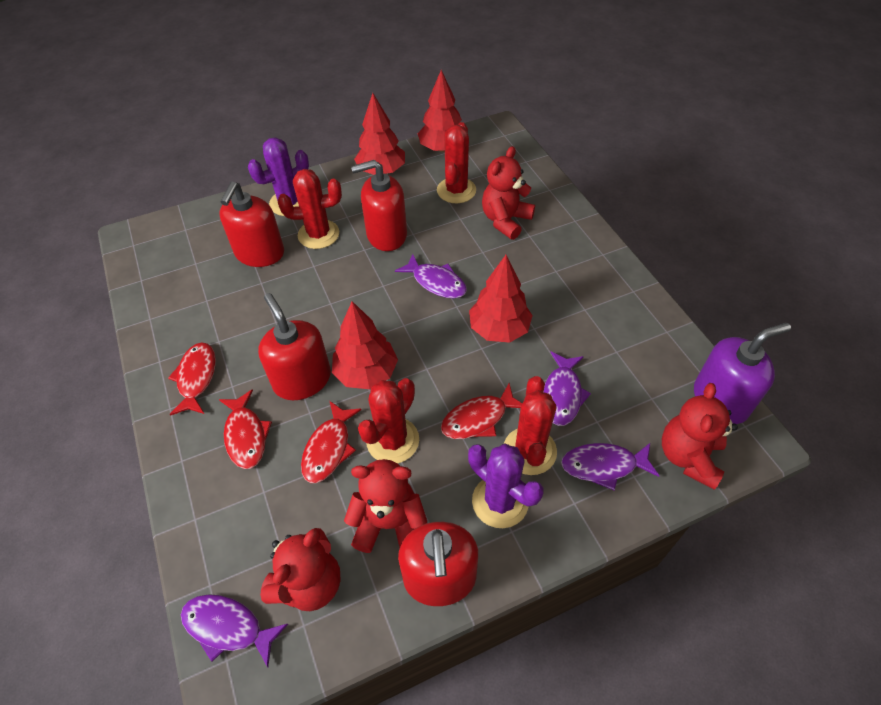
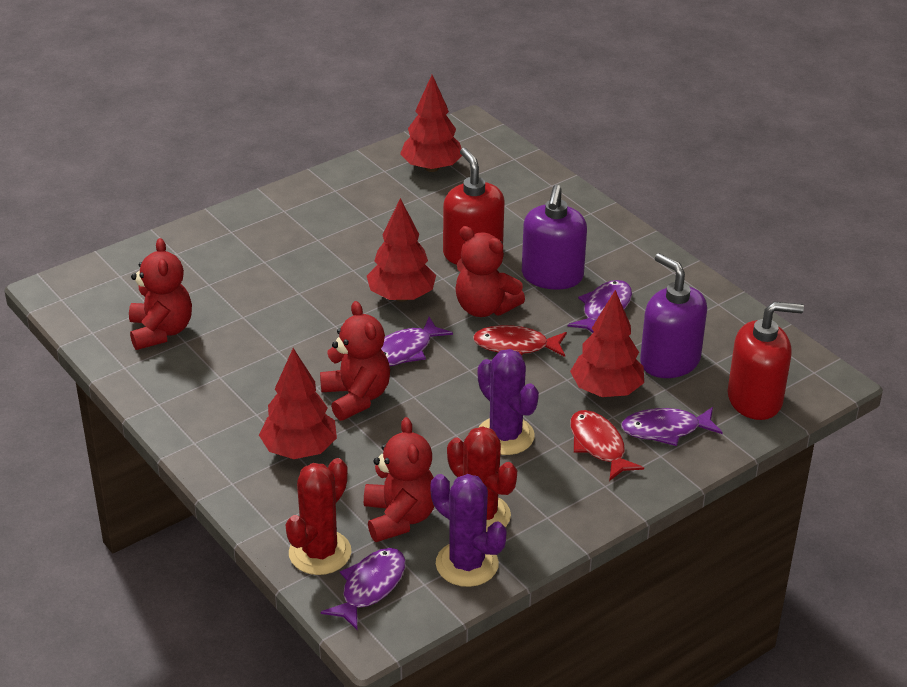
purple soap dispenser: [694,323,791,424] = 1 -> [522,185,587,290] [640,253,707,378] = 2
red cactus: [278,169,342,249] [358,378,419,463] [437,122,476,203] [504,376,557,475] = 4 -> [286,458,351,575] [447,426,517,532] = 2
red fish: [168,343,216,416] [219,389,272,469] [301,401,362,483] [441,383,522,439] = 4 -> [473,325,567,357] [570,410,644,481] = 2
red soap dispenser: [219,182,284,267] [258,293,331,400] [351,160,407,251] [398,522,478,606] = 4 -> [443,148,505,265] [728,302,804,420] = 2

